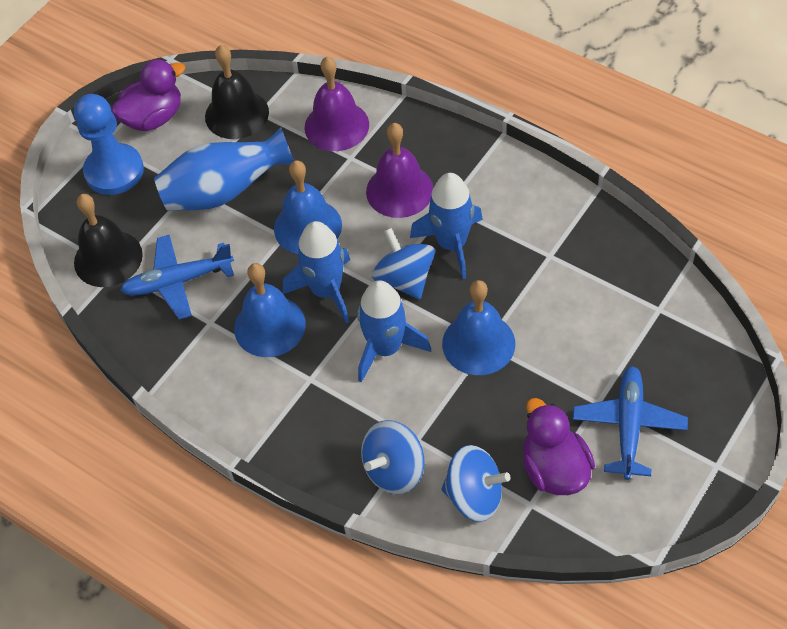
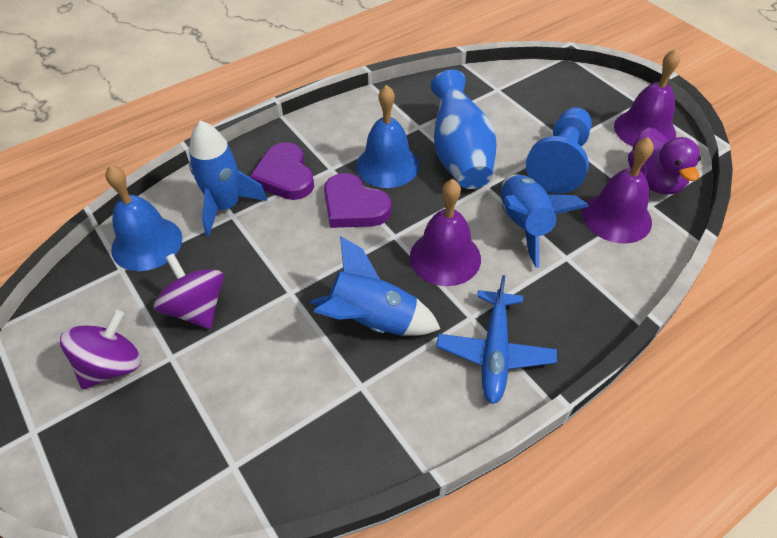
black bell: [74,194,143,287] [205,45,269,139] = 2 -> none = 0
blue bell: [234,263,306,357] [274,160,342,254] [442,280,515,375] = 3 -> [105,165,183,271] [356,85,419,188] = 2
blue plane: [120,235,234,320] [573,366,688,480] = 2 -> [436,275,557,404] = 1
blue spinning top: [361,420,425,495] [372,228,435,299] [441,445,510,522] = 3 -> none = 0
purple bell: [304,56,369,151] [366,123,433,218] = 2 -> [410,179,481,286] [582,137,654,243] [614,49,680,147] = 3
purple duck: [111,59,185,131] [523,398,595,495] = 2 -> [628,127,701,194] = 1
purple heart: none = 0 -> [249,142,314,200] [324,173,391,228] = 2
purple spinning top: none = 0 -> [60,310,141,389] [154,253,224,329] = 2

